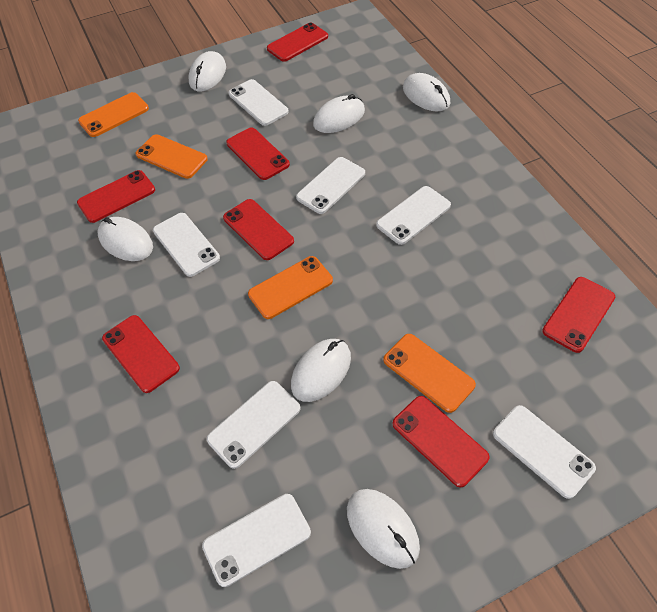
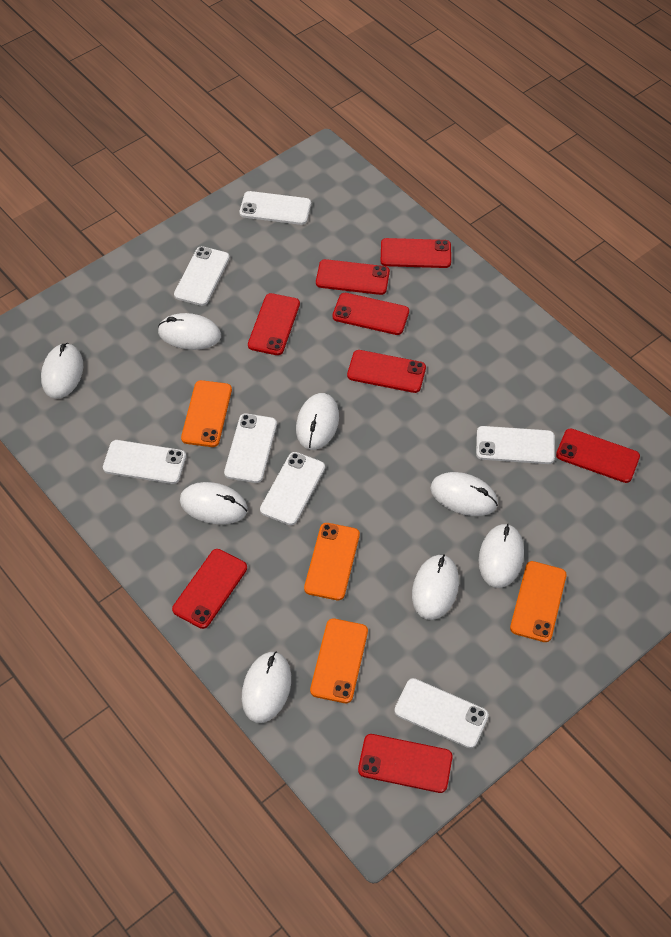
red phone: [77,170,155,223] [102,315,180,393] [223,199,294,260] [226,128,290,180] [267,22,328,62] [393,396,490,488] [542,277,615,353] = 7 -> [172,549,247,629] [248,293,300,355] [316,259,390,295] [332,293,409,335] [347,350,426,393] [358,734,453,793] [381,238,451,268] [556,428,640,483] = 8
white mouse: [98,217,153,261] [188,51,226,92] [291,339,351,402] [313,94,365,133] [347,489,420,569] [403,73,450,111] = 6 -> [41,343,83,399] [158,313,221,350] [180,482,248,524] [242,651,291,723] [296,393,339,450] [412,554,459,620] [430,472,498,516] [479,523,524,588] = 8

